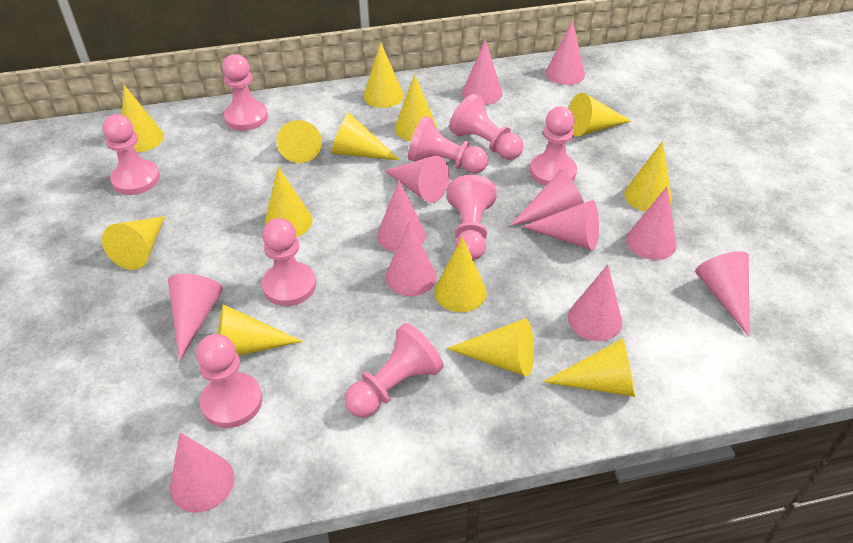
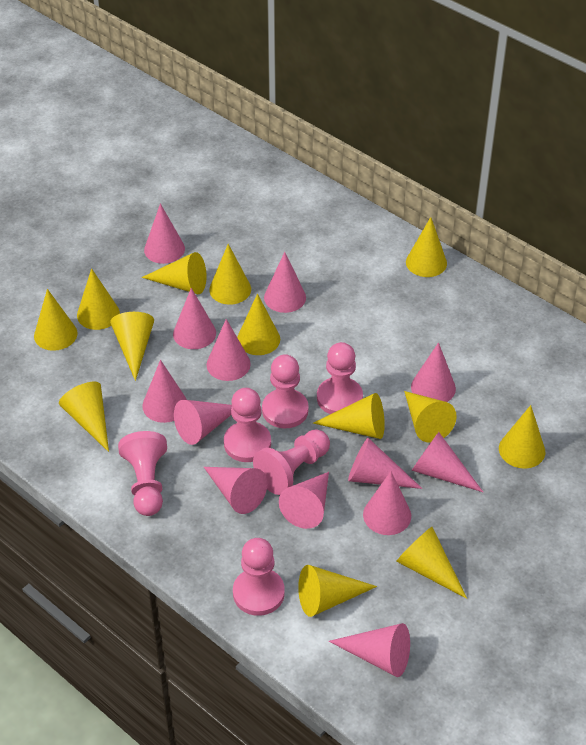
pink cone: [168,274,223,361] [170,432,235,512] [377,180,426,252] [384,156,449,203] [385,221,437,296] [462,40,503,105] [510,169,584,226] [522,200,599,250] [546,21,585,85] [568,265,622,341] [626,187,677,260] [695,251,750,337] = 12 -> [142,360,187,423] [144,203,185,264] [173,288,216,349] [174,400,232,445] [204,467,267,514] [206,319,251,381] [264,252,306,313] [279,472,329,529] [329,623,410,677] [348,438,422,489] [363,471,411,535] [411,342,456,402] [411,432,483,492] = 13
pink pawn: [103,114,160,195] [196,334,263,428] [222,54,268,131] [262,218,316,306] [344,323,444,418] [408,116,488,173] [447,175,497,260] [449,94,523,160] [530,106,577,186] = 9 -> [118,431,167,516] [224,388,271,462] [233,538,285,616] [253,429,330,495] [262,354,309,428] [317,342,363,414] = 6

